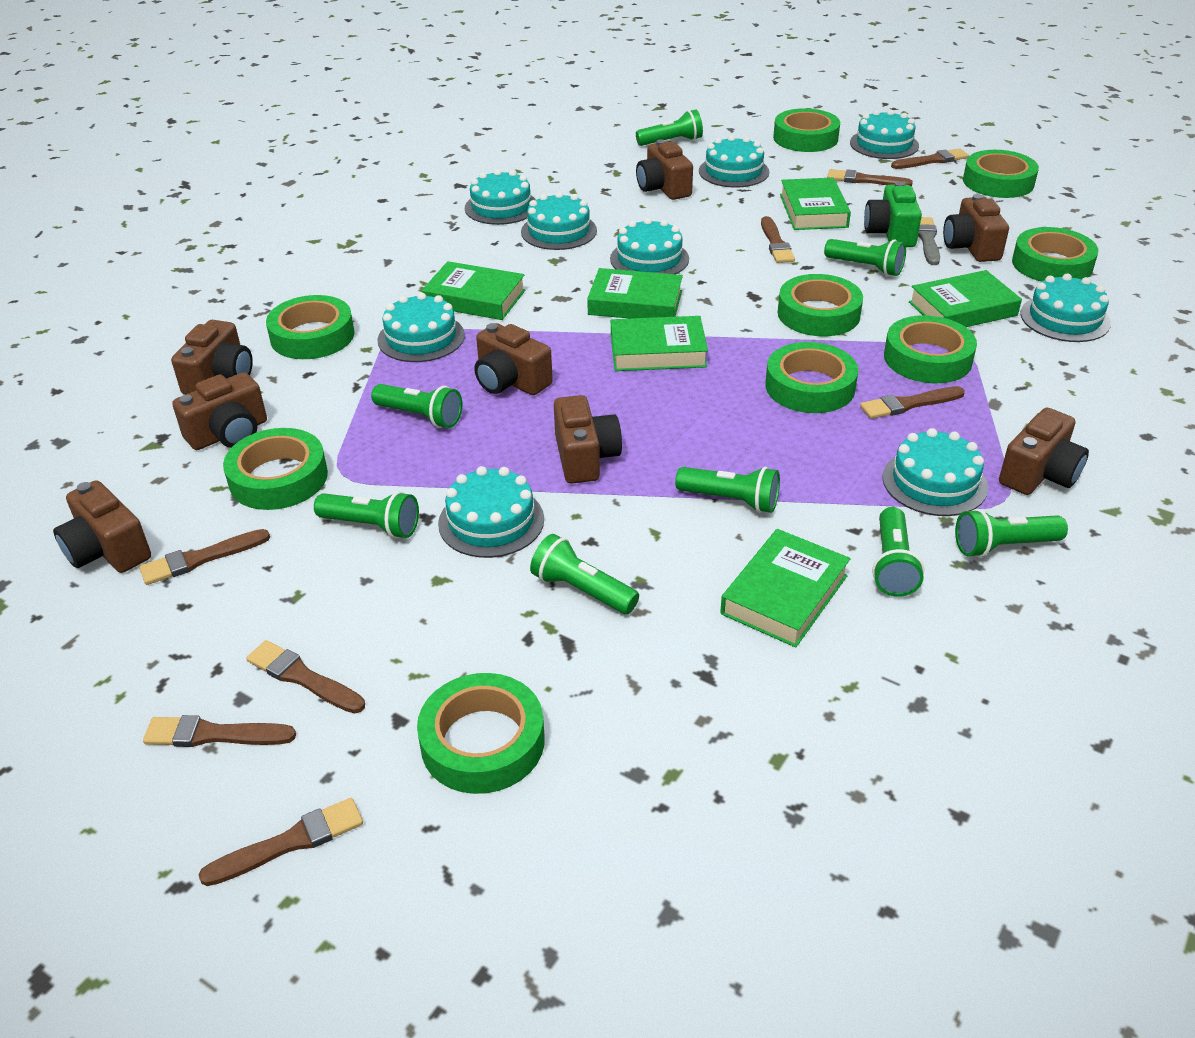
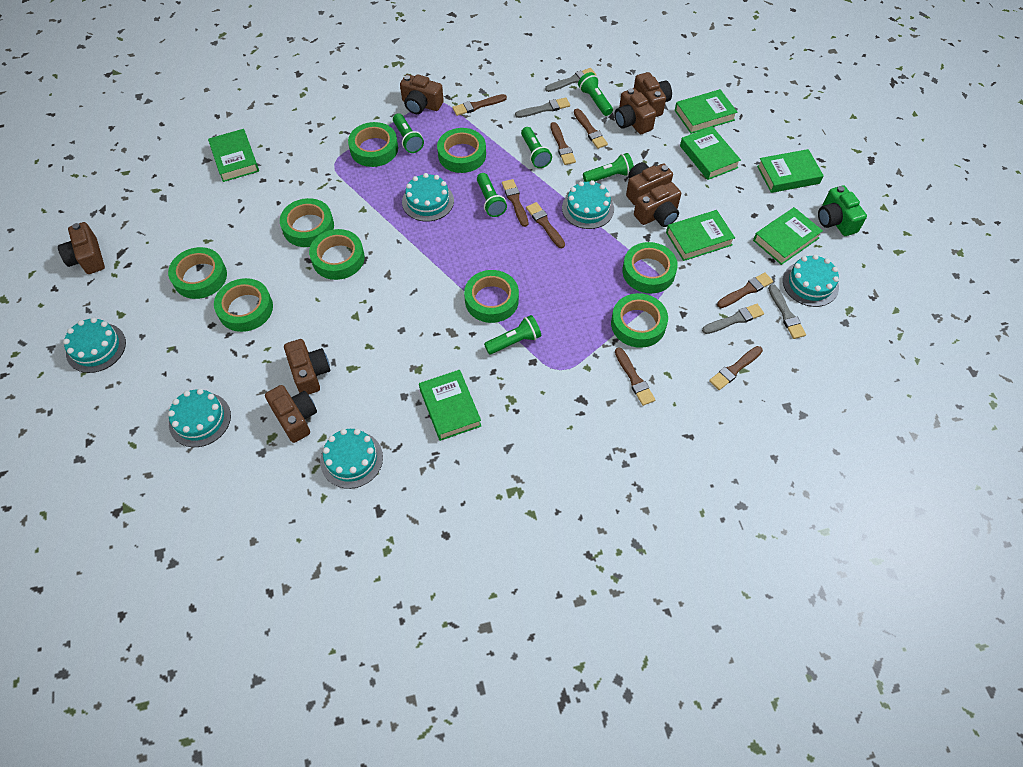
green book: [422,261,525,320] [587,268,683,319] [611,316,708,371] [720,529,851,648] [780,178,851,230] [909,270,1022,327] = 6 -> [208,129,259,182] [419,370,481,441] [666,210,735,261] [675,89,737,134] [680,126,741,180] [753,207,823,265] [757,149,824,193] = 7
green flashlight: [314,491,419,539] [371,384,462,428] [530,534,639,614] [636,109,703,146] [675,467,780,513] [824,239,906,276] [872,507,924,597] [955,509,1068,558] = 8 -> [393,113,424,153] [477,173,507,217] [484,315,541,355] [521,127,552,168] [578,72,613,116] [583,153,634,182] = 6
grey brush: [918,217,940,265] = 1 -> [515,97,570,118] [545,68,596,92] [702,304,764,334] [768,284,806,339] = 4
turquoise cake: [377,293,465,362] [438,466,544,558] [465,169,536,225] [521,192,597,250] [610,218,689,274] [699,135,769,188] [850,110,919,159] [882,428,988,516] [1020,274,1111,342] = 9 -> [63,317,126,373] [168,389,231,447] [320,429,383,489] [402,173,454,222] [562,180,614,229] [783,254,839,307] = 6

